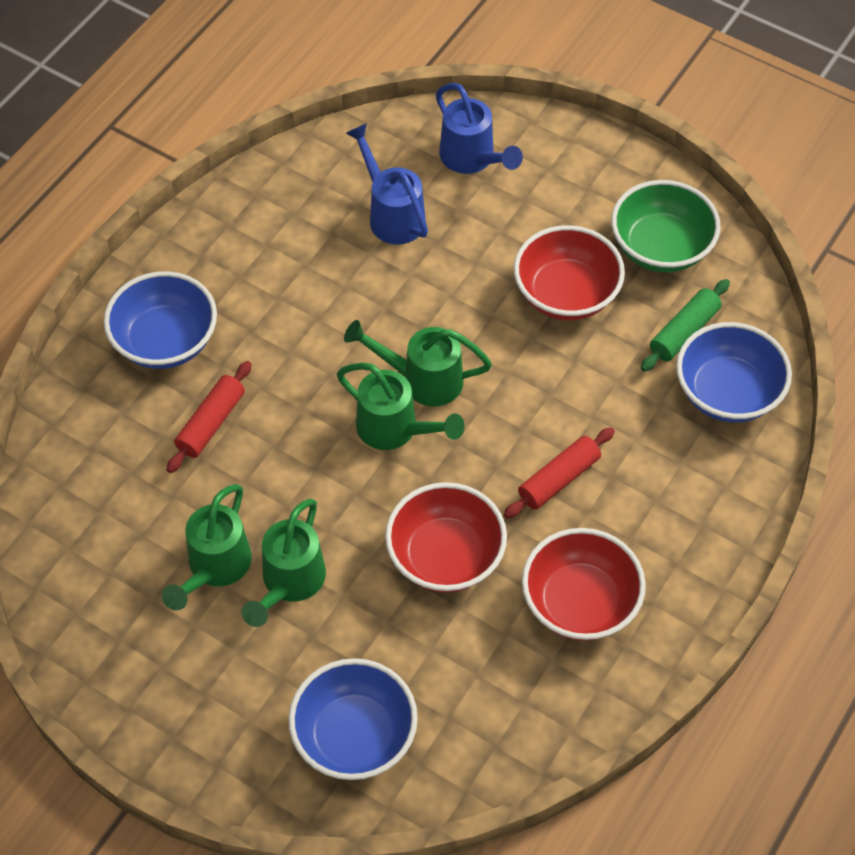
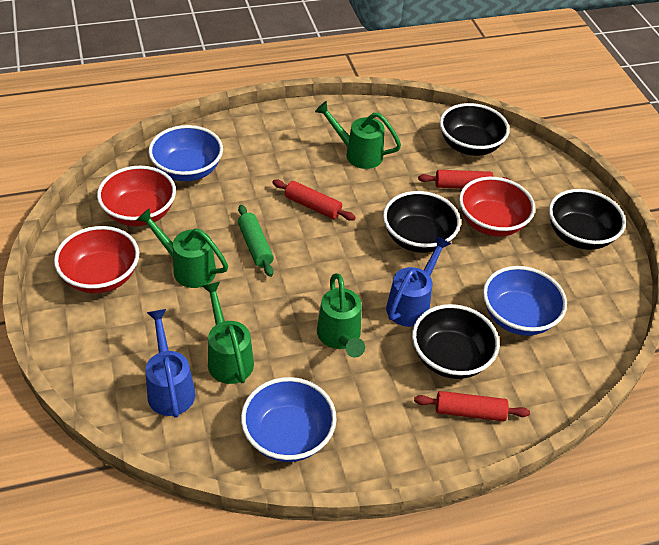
black bowl: none = 0 -> [383,191,461,253] [412,304,500,379] [440,103,510,156] [549,189,626,250] = 4
green bowl: [611,180,721,273] = 1 -> none = 0
red rolling pin: [167,361,252,473] [504,427,615,519] = 2 -> [272,180,356,221] [414,391,530,421] [418,170,510,189] = 3

